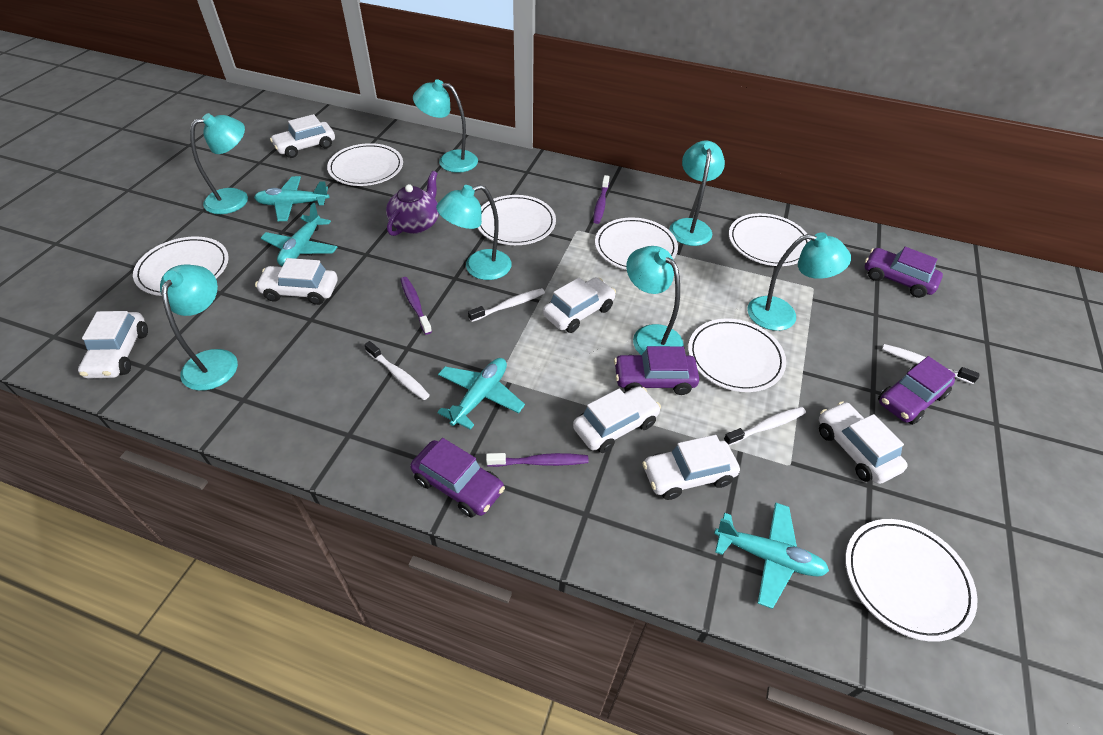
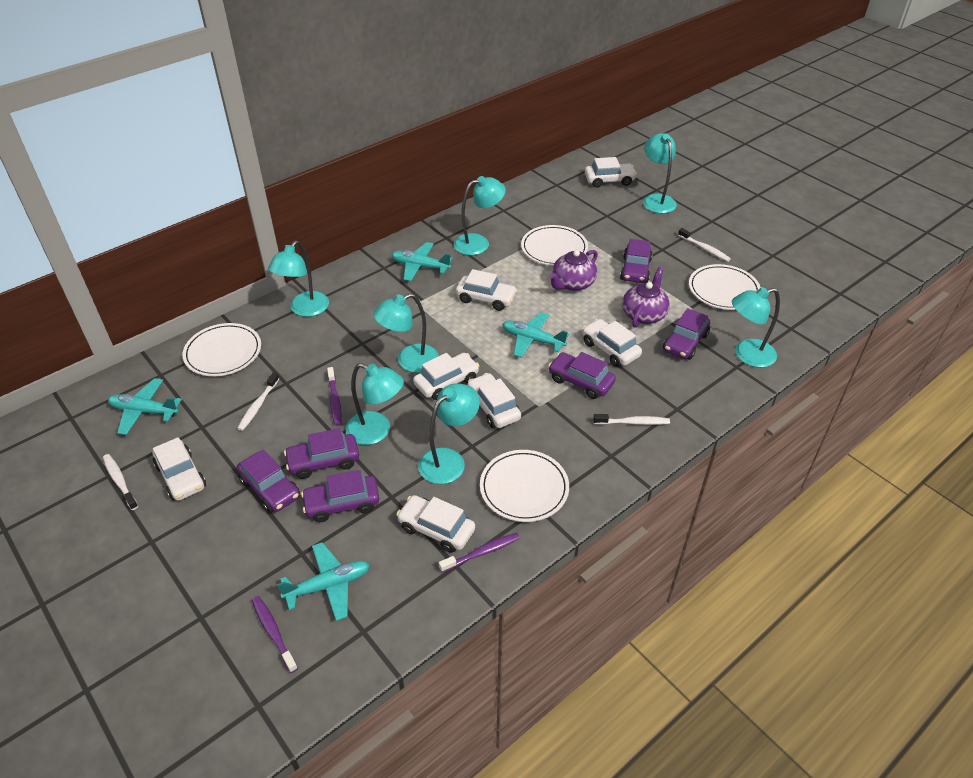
purple car: [410,438,505,518] [614,346,699,395] [865,247,943,298] [878,356,956,425] = 4 -> [237,449,300,513] [284,428,359,479] [301,470,379,522] [548,352,616,399] [620,239,653,283] [663,308,710,360] = 6
purple teapot: [386,171,439,236] = 1 -> [549,250,598,291] [622,267,670,327] = 2
white plate: [133,237,229,296] [327,143,403,186] [478,195,556,245] [595,217,678,270] [688,318,786,392] [729,213,810,266] [845,519,978,642] = 7 -> [182,323,261,376] [480,450,569,522] [521,225,588,266] [689,264,761,310] = 4

